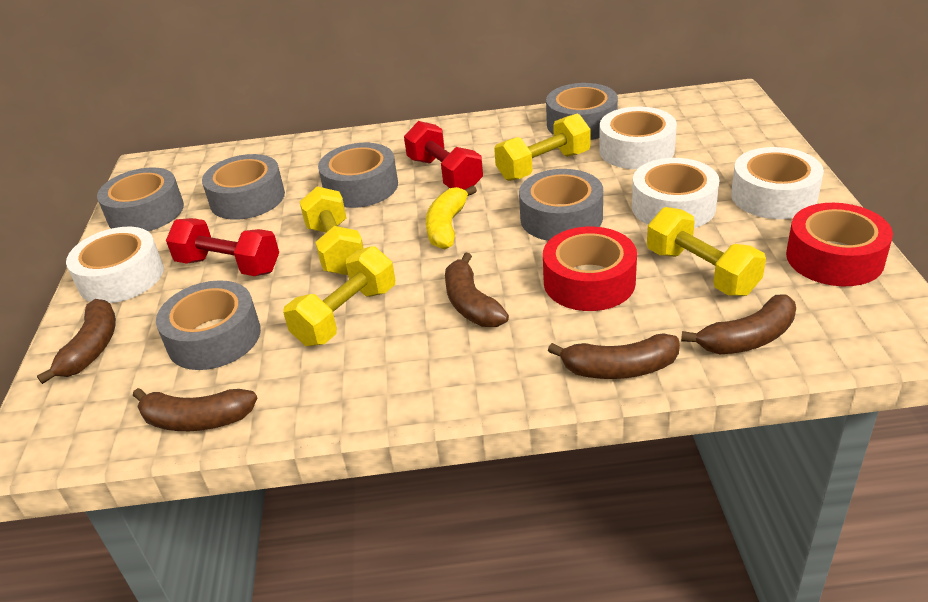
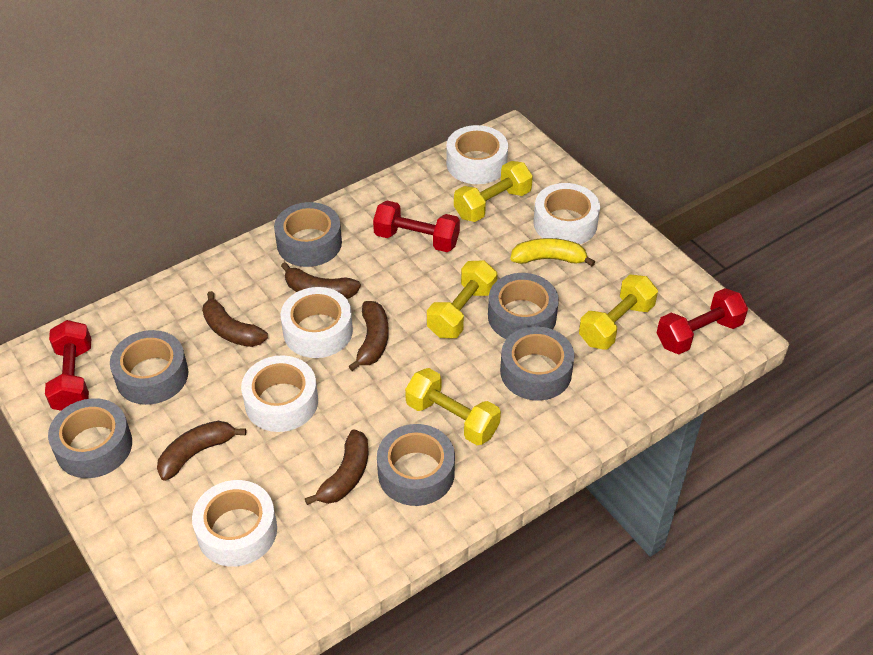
red dumbbell: [166,218,279,276] [404,121,483,190] = 2 -> [45,320,91,411] [373,201,460,252] [657,288,748,354] = 3
red tape: [543,227,637,311] [786,203,893,286] = 2 -> none = 0
white tape: [66,227,164,303] [599,107,677,169] [632,158,719,228] [731,147,824,219] = 4 -> [192,480,277,567] [241,355,318,432] [280,287,353,358] [446,125,508,184] [533,183,600,244] = 5

